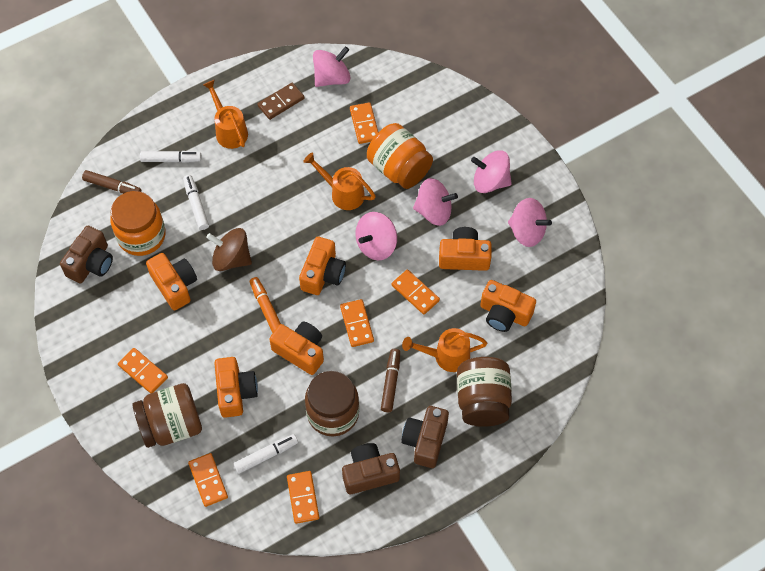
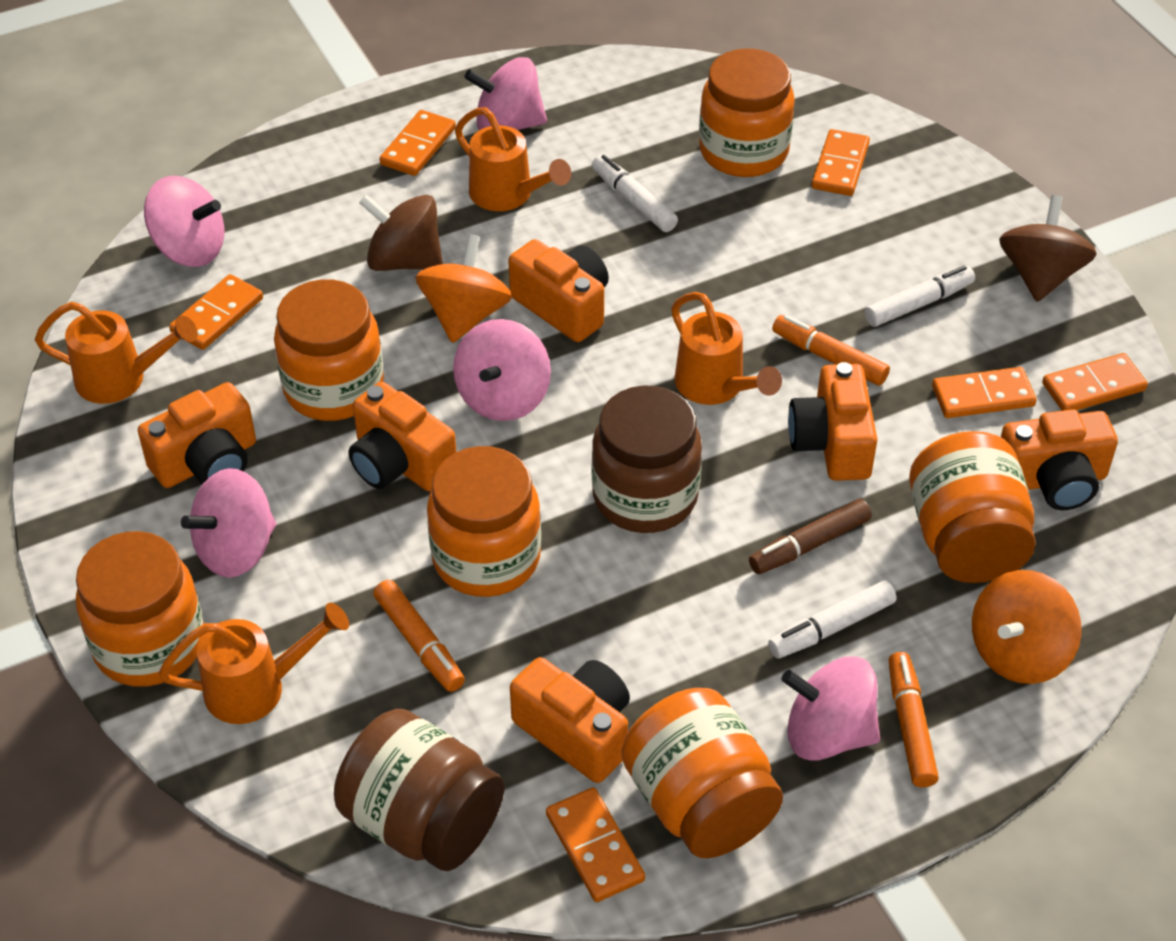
brown camera: [60,226,113,283] [342,443,400,495] [401,406,449,468] = 3 -> none = 0
brown domino: [257,83,305,120] = 1 -> none = 0
brown jar: [132,383,202,448] [305,371,359,436] [457,357,512,427] = 3 -> [334,709,505,871] [592,385,702,533] = 2
brown marker: [82,170,141,194] [381,349,400,412] = 2 -> [749,499,871,574] = 1
brown spinning top: [206,228,252,271] = 1 -> [359,195,443,271] [999,195,1097,302] = 2
orange jar: [110,191,166,256] [367,123,433,189] = 2 -> [76,531,204,687] [274,279,384,421] [427,446,541,597] [621,688,783,858] [699,48,795,177] [909,431,1036,583] = 6
orange marker: [250,277,281,333] = 1 -> [373,580,465,692] [772,315,890,386] [888,652,939,787] = 3
orange spinning top: none = 0 -> [416,234,512,343] [972,570,1081,684] = 2
orange watering can: [203,80,248,149] [303,152,376,210] [402,328,487,372] = 3 -> [34,302,198,404] [159,603,349,724] [455,107,571,211] [671,292,782,405] = 4

